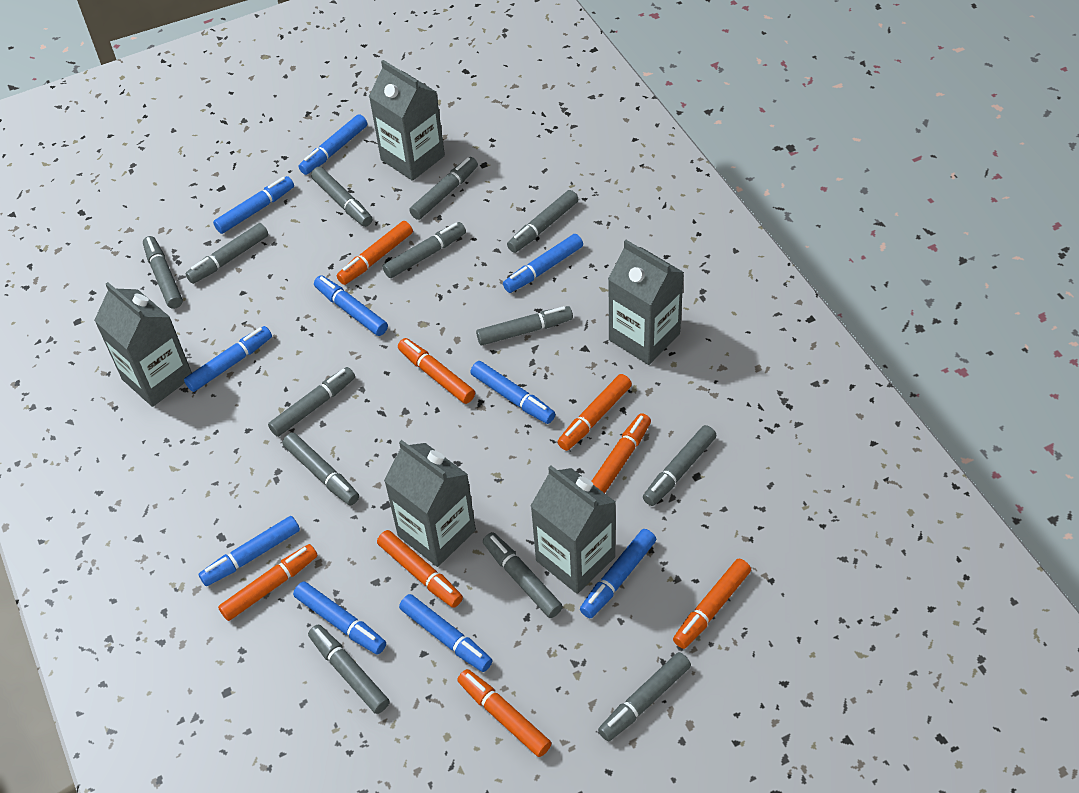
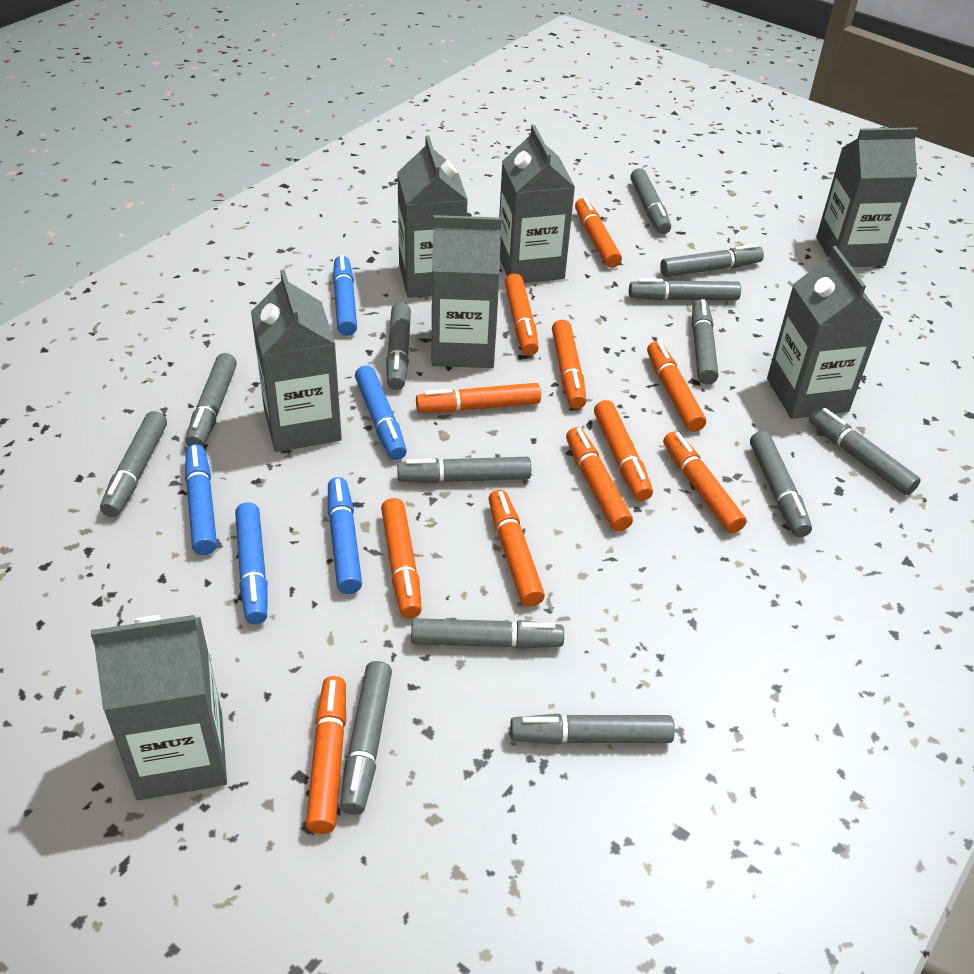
blue marker: [184,326,272,392] [198,516,300,586] [213,176,294,234] [293,582,386,654] [299,114,367,175] [314,275,388,336] [399,594,492,672] [470,361,555,424] [503,234,583,293] [580,529,656,618] = 10 -> [185,444,217,555] [235,502,268,624] [328,477,362,594] [333,255,357,336] [355,365,407,460] = 5
grey carton: [94,282,192,407] [369,60,445,181] [384,440,476,567] [531,466,616,594] [608,240,684,365] = 5 -> [91,615,227,800] [251,269,342,452] [397,136,468,298] [431,215,501,368] [499,125,575,283] [767,246,884,419] [816,127,918,267] = 7
orange marker: [218,544,318,621] [337,221,413,285] [377,530,463,608] [398,338,475,404] [457,669,551,757] [558,374,632,451] [591,413,651,493] [673,559,751,649] = 8 -> [306,676,346,834] [381,498,422,618] [416,383,541,413] [488,490,545,607] [505,273,539,356] [552,320,586,409] [566,427,633,531] [575,197,622,268] [594,400,653,501] [647,341,706,432] [663,431,746,533] = 11

